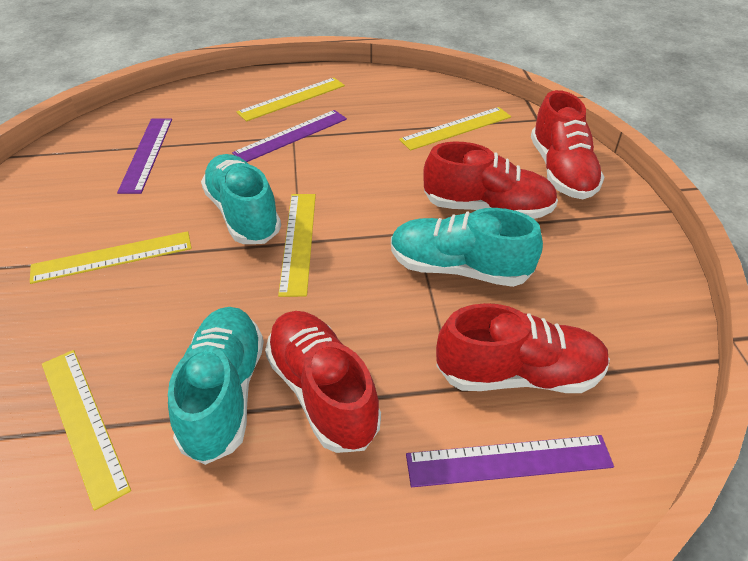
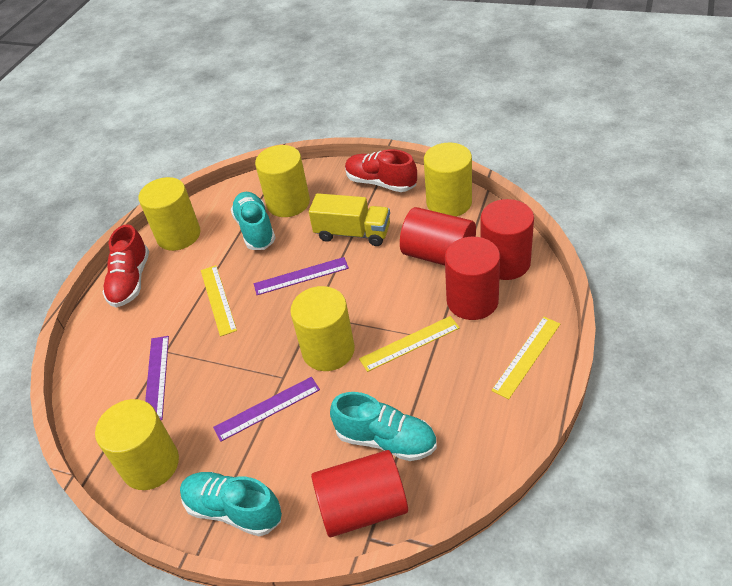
red cylinder: none = 0 -> [311,450,408,537] [400,207,476,265] [445,237,500,320] [480,199,534,280] = 4
red shoe: [265,311,381,453] [423,141,558,219] [436,303,610,393] [531,90,605,199] = 4 -> [103,224,149,307] [345,149,417,192] = 2
yellow cylinder: none = 0 -> [95,399,179,490] [138,177,200,251] [255,145,310,217] [290,286,355,371] [424,143,472,217] = 5
yellow ruler: [30,231,192,284] [42,350,131,511] [237,78,345,122] [278,194,316,297] [399,107,511,151] = 5 -> [201,265,237,337] [359,316,460,372] [491,317,560,399] = 3
yellow truck: none = 0 -> [309,193,390,246] = 1

